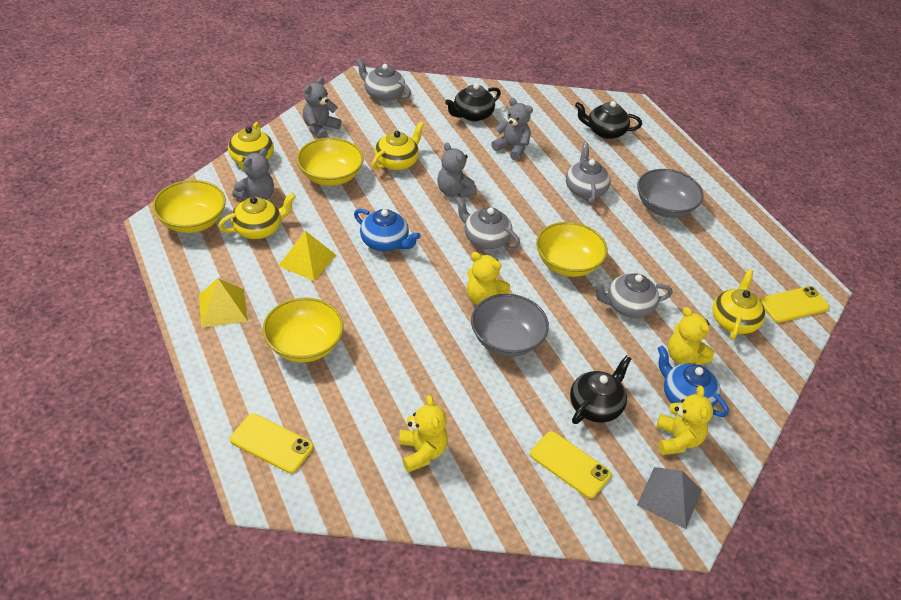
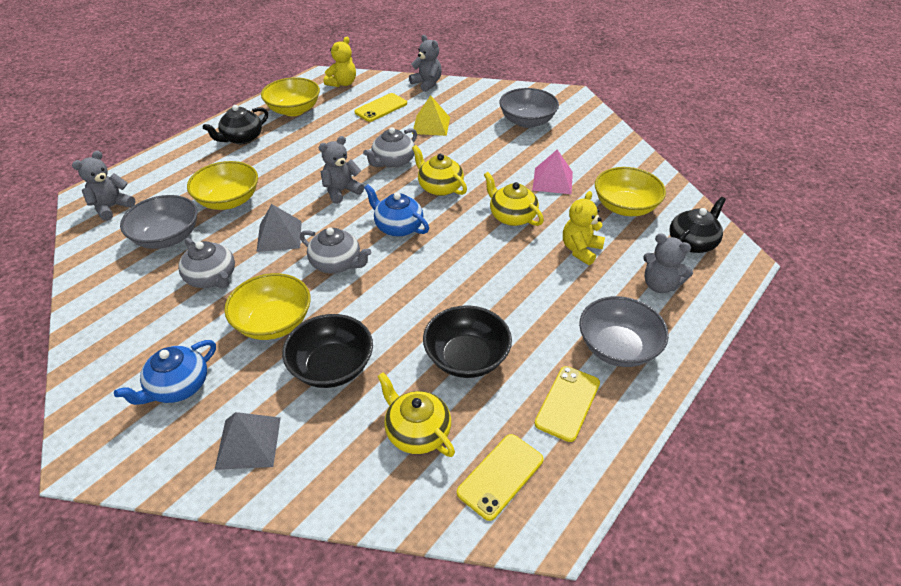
black bowl: none = 0 -> [282,314,373,388] [423,305,512,378] = 2
black teapot: [445,83,501,121] [570,355,631,424] [575,101,642,139] = 3 -> [203,105,268,144] [670,197,726,253] = 2
grey bowl: [471,294,549,357] [637,169,704,218] = 2 -> [120,195,197,249] [500,88,559,128] [579,296,669,367] = 3
grey pyramid: [637,467,702,529] = 1 -> [215,412,281,470] [257,204,302,252] = 2
grey teapot: [356,58,411,102] [455,196,520,249] [566,143,611,204] [592,273,673,318] = 4 -> [178,238,235,288] [300,227,371,273] [363,127,417,168] = 3
pink pyramid: none = 0 -> [532,150,573,194] = 1
yellow pyramid: [199,278,248,328] [278,231,336,281] = 2 -> [412,95,450,136] = 1
yellow teapot: [218,193,296,239] [228,122,274,170] [372,122,424,171] [712,270,765,340] = 4 -> [377,372,455,457] [412,145,467,196] [484,172,544,226] = 3
yellow teddy bear: [399,395,448,473] [467,252,510,305] [656,386,713,455] [668,307,714,365] = 4 -> [324,37,356,87] [563,191,605,265] = 2

